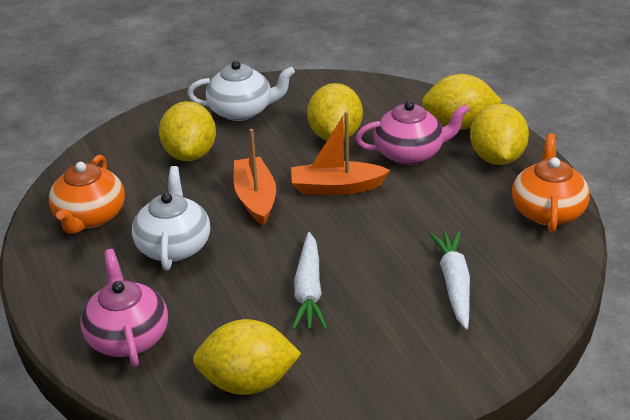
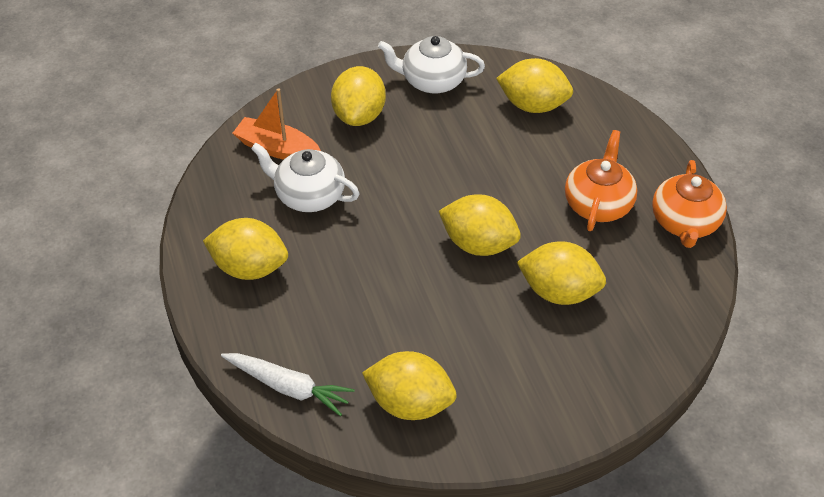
orange boat: [234,129,276,225] [291,111,390,195] = 2 -> [233,88,321,160] = 1
pink teapot: [80,249,168,367] [355,101,470,165] = 2 -> none = 0
white carrot: [292,232,327,330] [429,231,470,330] = 2 -> [221,353,355,416] = 1
yellow lemon: [159,101,216,161] [193,319,302,395] [307,83,363,141] [422,74,502,130] [470,104,529,165] = 5 -> [203,218,288,280] [331,66,386,126] [362,351,456,420] [439,194,521,256] [496,58,573,113] [517,241,606,305] = 6

